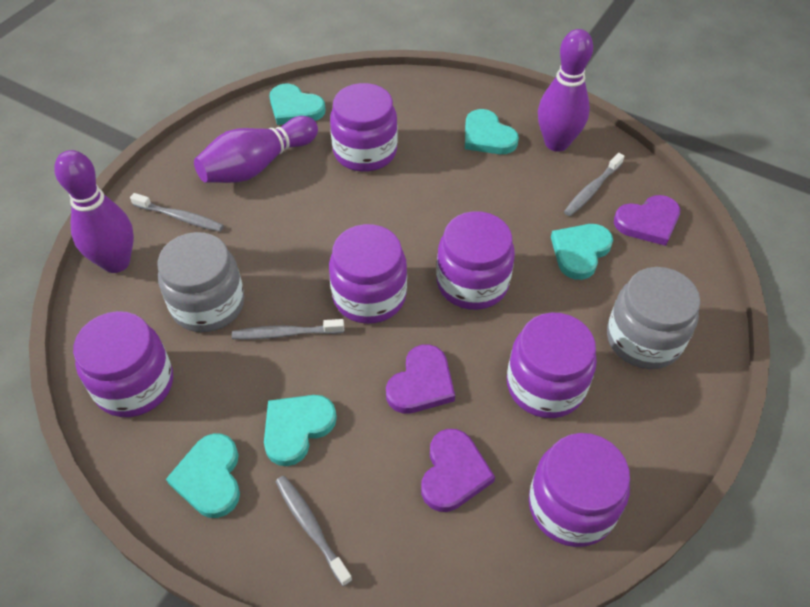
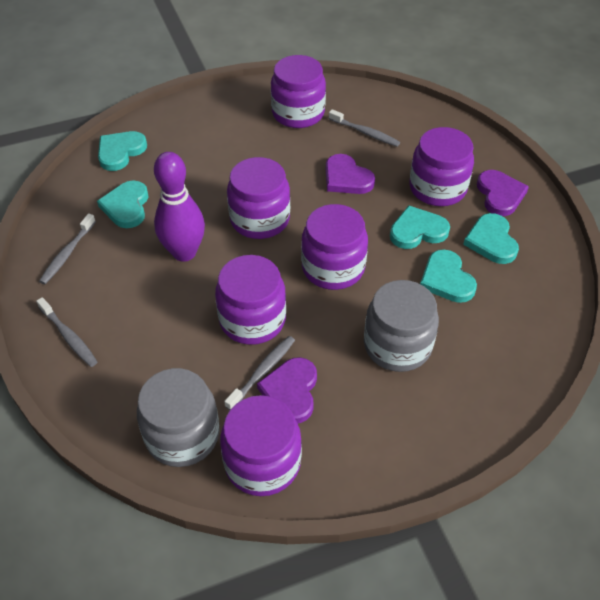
purple bowling pin: [54,150,134,273] [194,116,318,183] [538,29,593,152] = 3 -> [154,152,205,262] = 1

